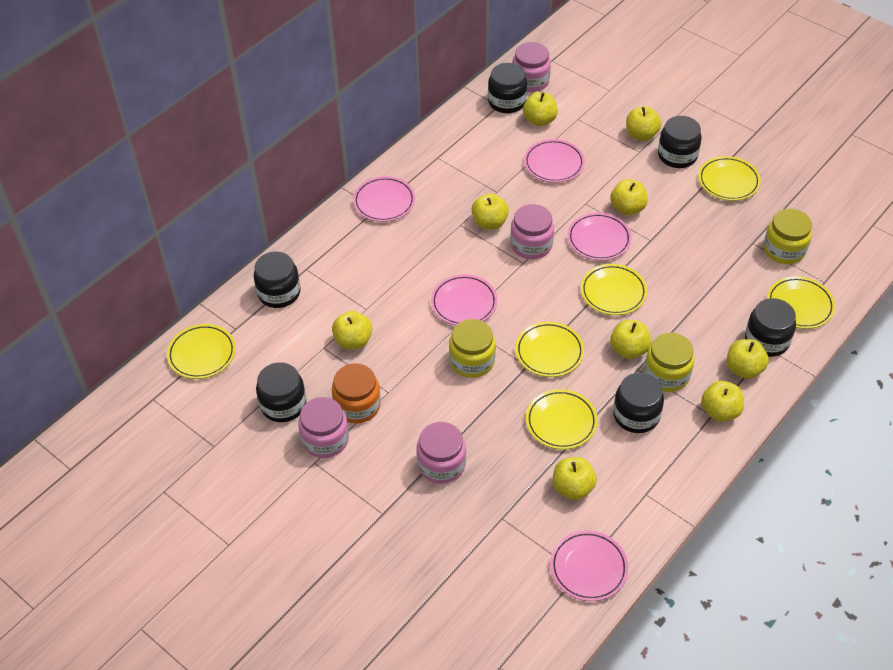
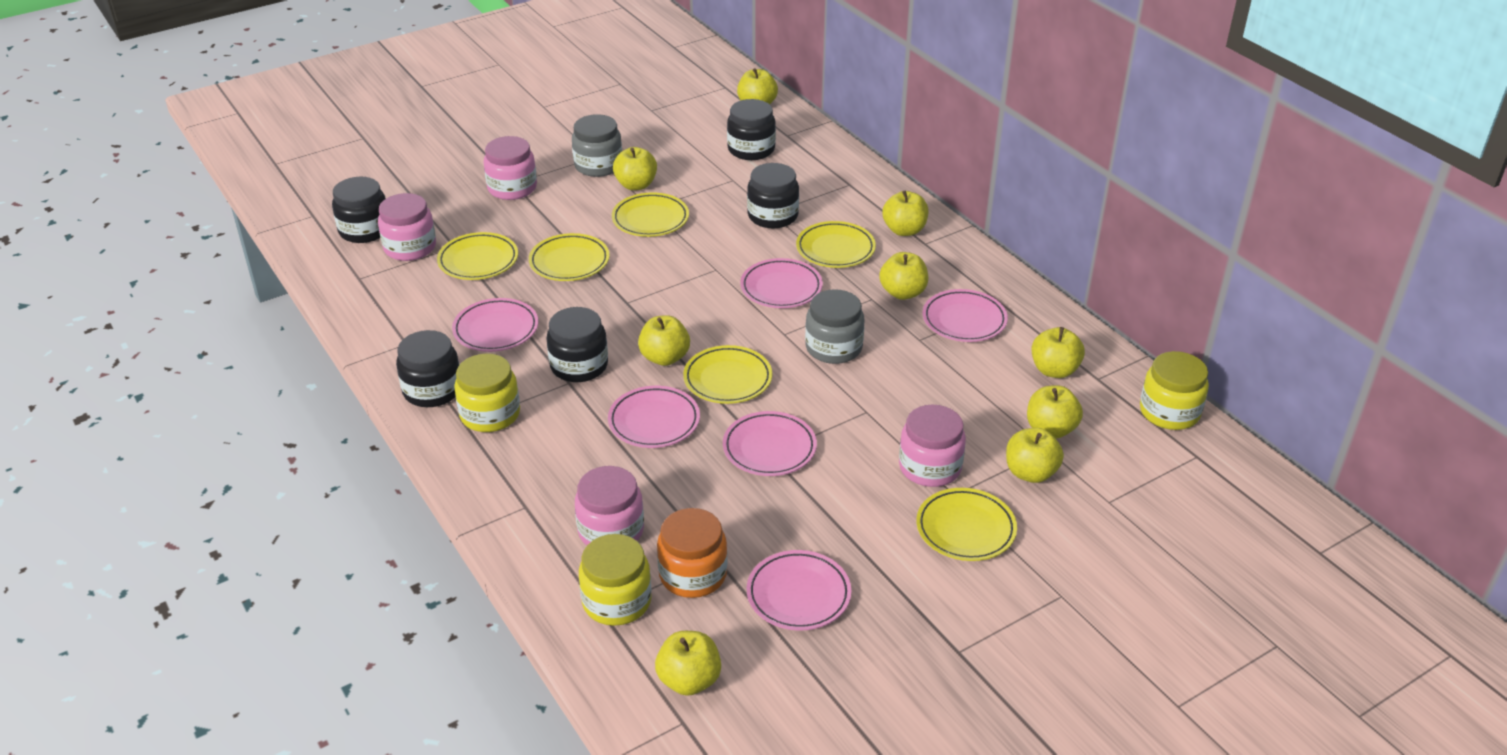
black jar: [254,251,300,308] [256,362,306,422] [488,63,527,113] [613,373,664,433] [658,116,702,168] [745,298,796,357] = 6 -> [332,177,386,243] [396,330,459,407] [547,307,608,382] [727,99,776,160] [747,163,799,228] = 5
grey jar: none = 0 -> [572,114,622,177] [805,289,864,364] = 2
pink plate: [353,176,415,222] [431,274,497,326] [524,139,585,183] [550,531,628,601] [567,212,632,261] = 5 -> [452,298,538,352] [608,386,700,448] [723,411,817,476] [740,258,823,308] [747,550,851,630] [923,289,1008,342] = 6

